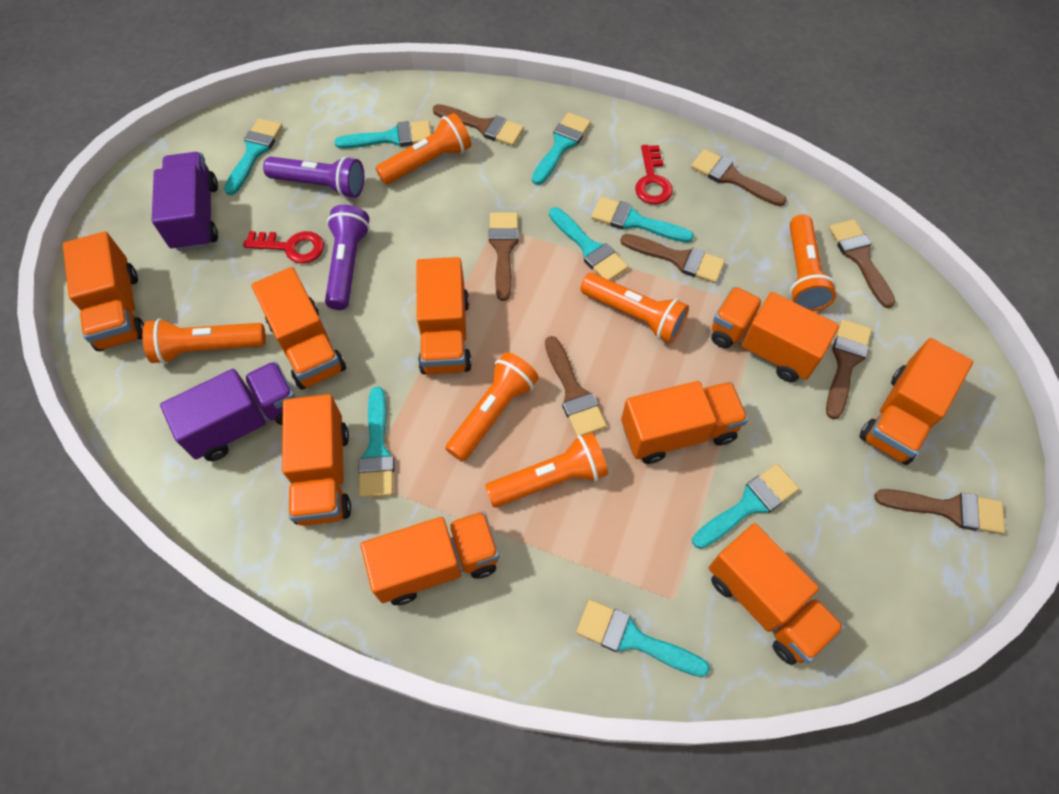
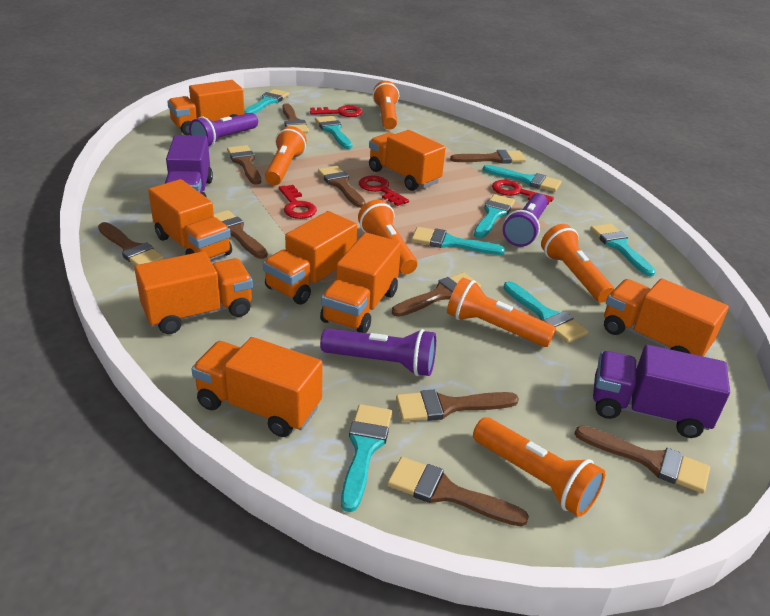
brown brush: [433,104,524,146] [489,212,519,301] [545,336,607,436] [620,234,725,283] [691,149,786,206] [826,319,872,419] [829,219,896,308] [874,489,1005,534] = 8 -> [98,222,164,266] [214,210,268,259] [227,145,261,185] [282,103,309,133] [318,166,366,208] [387,457,529,527] [392,272,481,317] [396,389,519,422] [450,150,526,164] [575,425,710,493] = 10
orange truck: [63,232,144,351] [252,267,346,390] [282,394,351,526] [360,511,499,605] [417,257,472,374] [621,381,748,464] [709,523,845,665] [711,287,839,382] [859,338,973,465] = 9 -> [134,251,253,334] [148,179,232,260] [167,80,245,135] [192,337,322,437] [263,211,357,304] [320,233,401,333] [369,130,446,191] [604,278,729,357] = 8
purple flashlight: [263,156,364,198] [325,205,370,310] = 2 -> [189,113,258,148] [320,328,436,376] [503,193,548,247] = 3
red key: [243,231,324,264] [635,145,673,205] = 2 -> [279,185,317,219] [310,105,363,117] [359,175,409,206] [492,180,554,205] = 4

